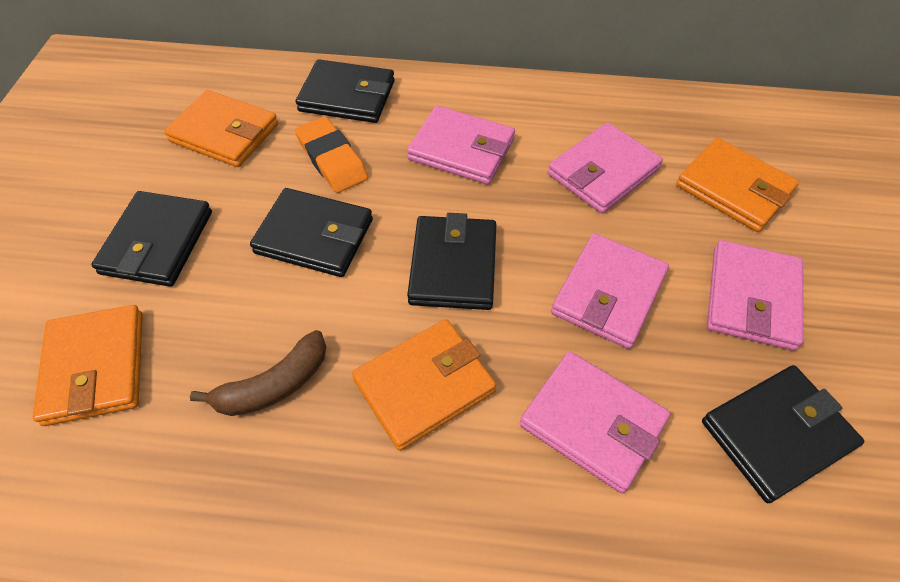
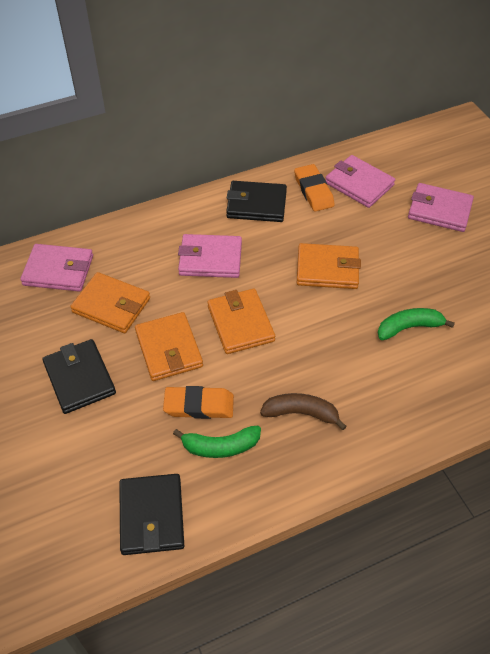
black wallet: [91,191,212,287] [250,188,373,277] [296,59,395,123] [407,213,496,310] [702,365,864,503] = 5 -> [42,339,116,414] [119,474,184,555] [226,181,287,222] = 3
green banana: none = 0 -> [173,426,261,458] [378,308,455,340] = 2
orange eraser: [295,117,368,193] = 1 -> [163,386,234,419] [294,164,335,212] = 2
pink wallet: [407,106,515,185] [520,351,670,493] [548,123,663,214] [551,233,669,349] [707,240,803,351] = 5 -> [20,244,93,292] [178,234,242,278] [326,155,395,208] [408,183,474,232] = 4

